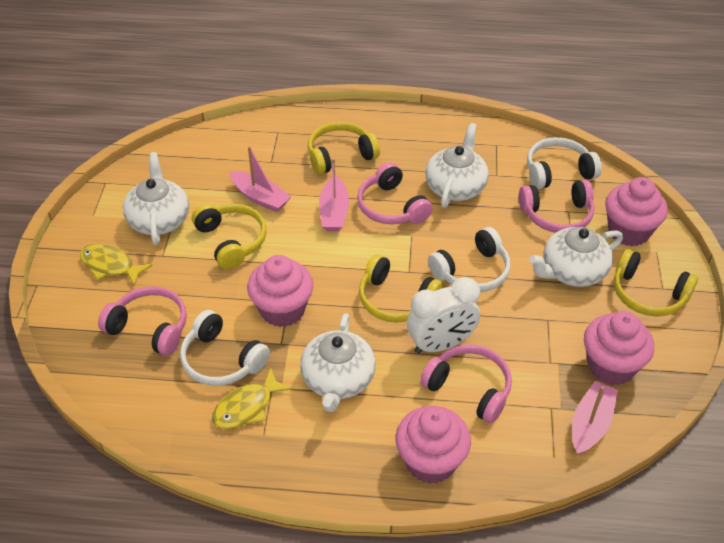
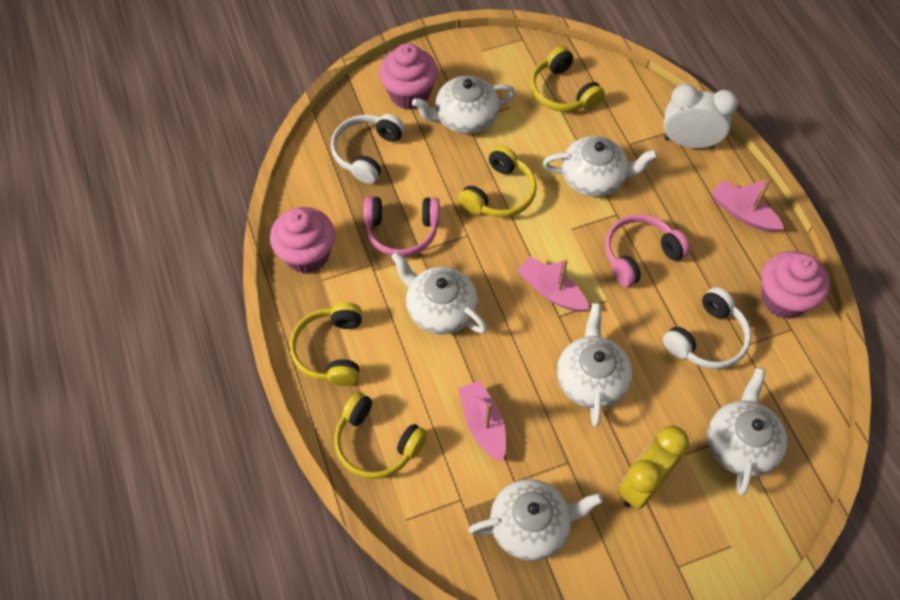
pink cupcake: [247,255,313,327] [396,406,471,484] [584,311,654,385] [605,177,668,246] = 4 -> [270,207,335,274] [379,43,438,110] [761,251,830,319] = 3
pink headphones: [98,286,187,356] [357,162,432,225] [420,344,512,424] [519,180,595,233] = 4 -> [363,196,440,257] [605,214,690,287] = 2
white headphones: [180,310,270,386] [428,227,510,292] [527,137,602,189] = 3 -> [331,114,405,184] [663,287,751,369] = 2
white teapot: [123,152,189,245] [300,313,376,412] [425,123,489,208] [529,227,623,287] = 4 -> [391,252,487,335] [412,76,516,134] [468,479,603,561] [543,136,658,197] [557,303,632,427] [707,367,787,495] = 6
yellow clock: none = 0 -> [618,426,689,509] = 1
yellow fish: [80,244,153,287] [212,368,293,429] = 2 -> none = 0

